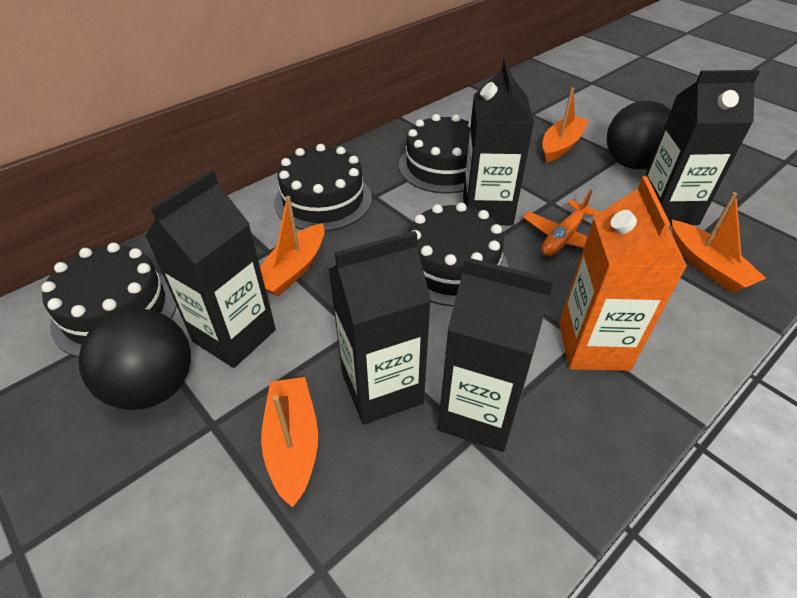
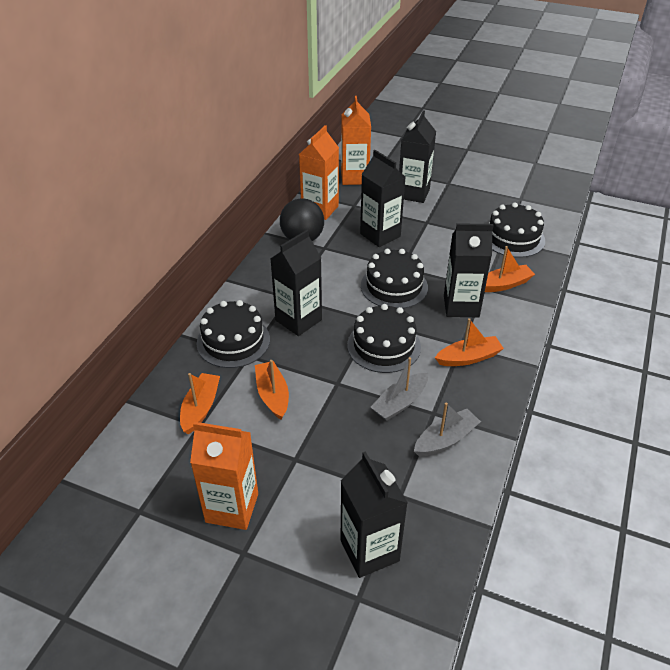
black ball: [79,308,191,410] [607,101,671,169] = 2 -> [280,198,324,241] = 1
grey boat: none = 0 -> [371,357,428,421] [414,402,481,456] = 2
orange carton: [559,176,687,371] = 1 -> [190,422,258,530] [299,125,339,220] [341,96,371,185] = 3
orange plane: [523,190,600,256] = 1 -> none = 0

